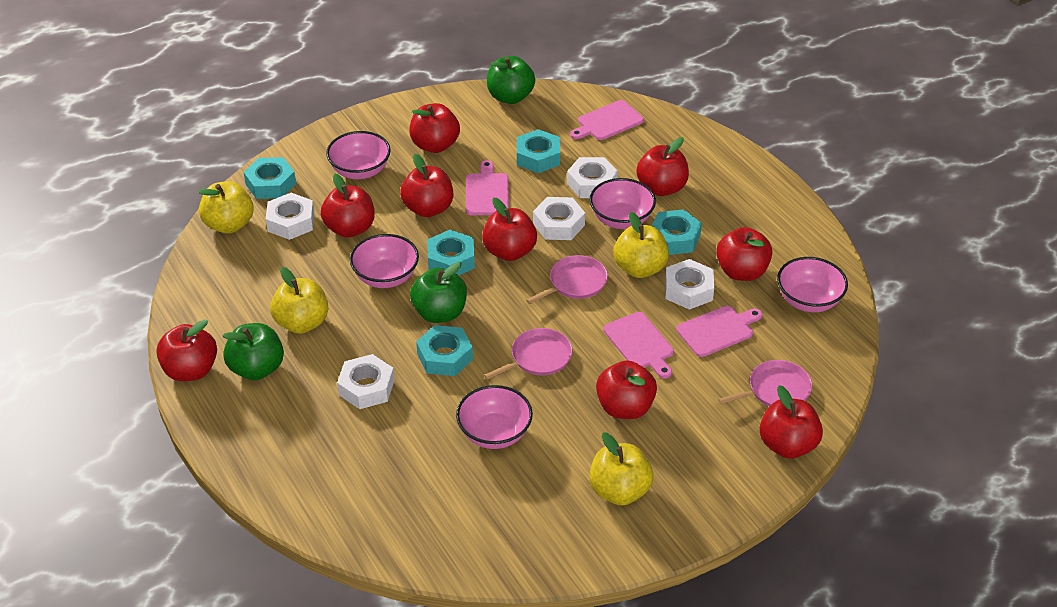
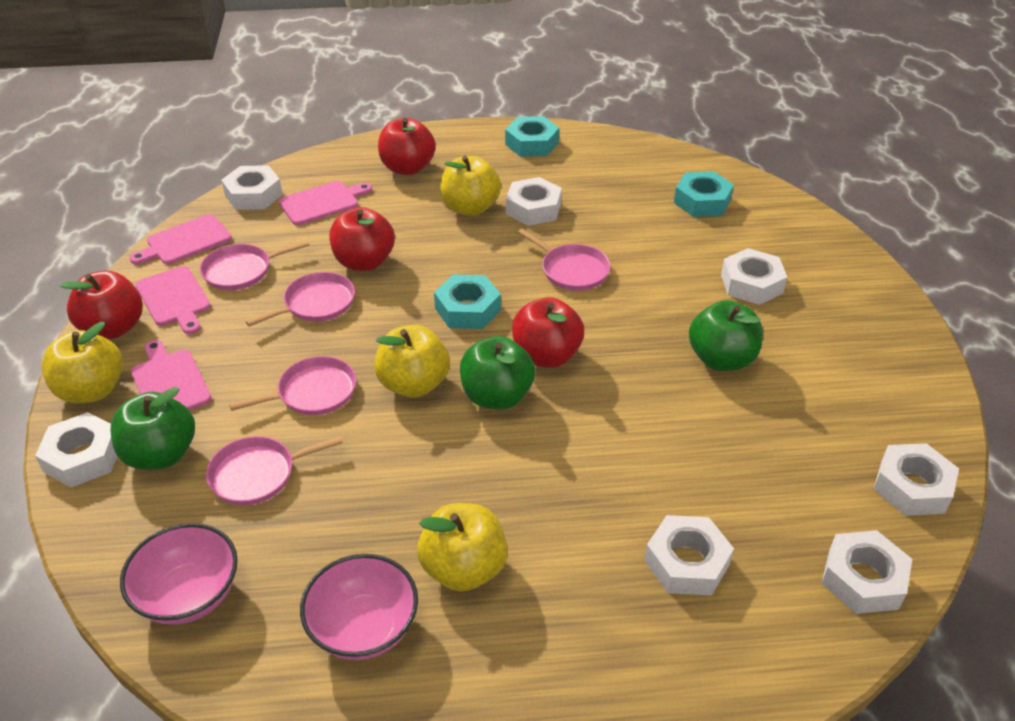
pink bowl: [326,131,391,179] [350,234,419,288] [456,385,533,449] [590,178,656,229] [777,257,848,312] = 5 -> [120,523,238,625] [300,554,418,660] = 2
pink pan: [484,328,573,380] [526,255,608,304] [718,360,812,406] = 3 -> [200,240,310,290] [206,436,343,505] [229,356,356,415] [246,272,355,327] [518,229,611,291] = 5
red apple: [156,319,217,381] [321,174,375,238] [400,154,453,217] [409,103,460,153] [482,197,537,261] [596,360,657,419] [637,137,689,196] [716,227,772,281] [759,385,823,459] = 9 -> [60,271,143,339] [329,207,395,271] [378,118,436,175] [512,297,584,368] = 4
turquoise nut: [243,157,296,199] [416,325,473,376] [427,230,475,276] [517,129,560,173] [652,209,702,255] = 5 -> [434,275,501,329] [505,116,559,157] [674,171,734,217] = 3
white nut: [266,193,314,240] [337,354,394,409] [533,197,585,240] [567,157,618,198] [665,259,714,310] = 5 -> [35,412,117,488] [221,165,283,210] [506,177,562,226] [644,515,734,596] [721,248,787,305] [821,530,912,614] [874,443,959,516] = 7

